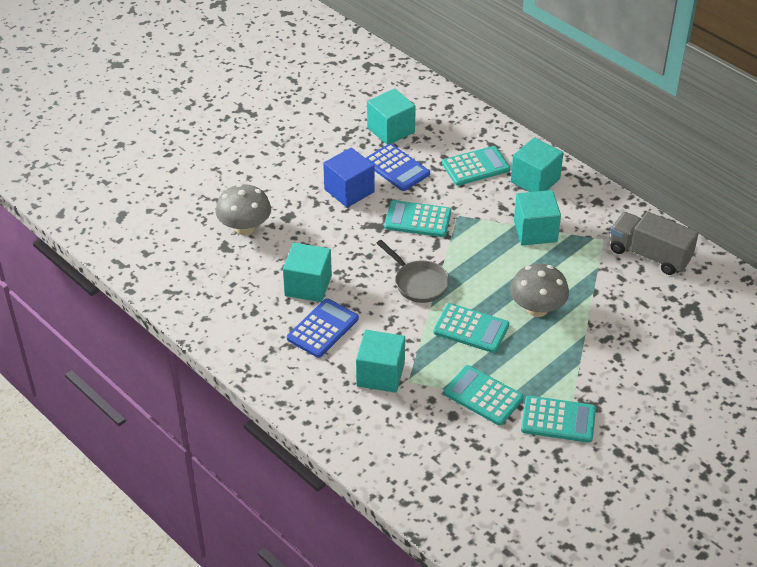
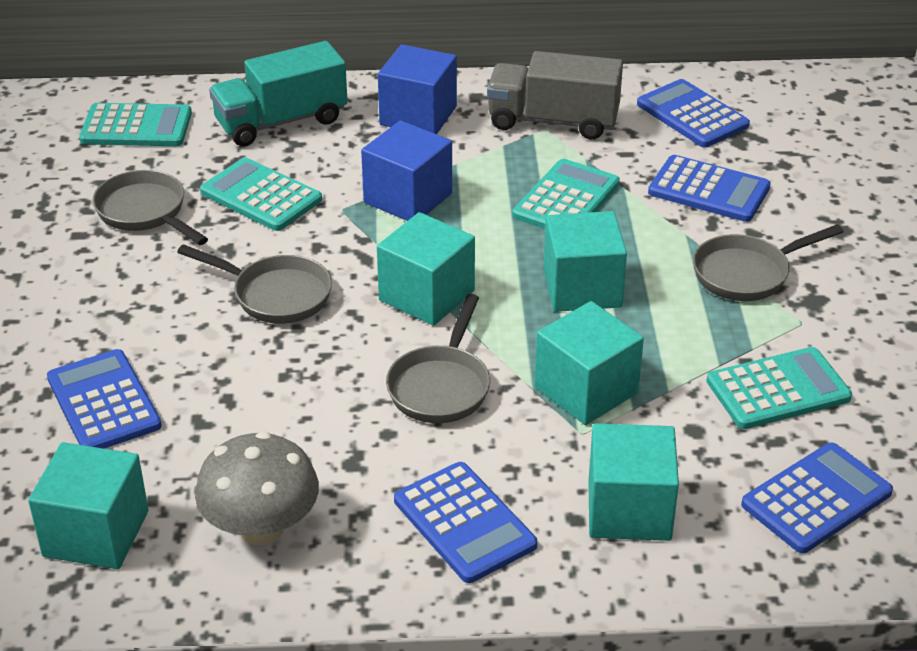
blue calculator: [287,298,359,358] [366,144,430,191] = 2 -> [47,349,162,449] [394,462,537,583] [637,79,750,147] [648,155,771,222] [741,443,893,553] = 5
blue cube: [323,147,375,208] = 1 -> [361,120,452,221] [378,44,457,134] = 2
grey mushroom: [216,184,271,235] [510,264,569,317] = 2 -> [195,431,319,545] = 1
grey pan: [376,240,449,303] = 1 -> [92,170,208,245] [177,244,332,324] [386,294,490,423] [693,224,844,301] = 4
turquoise calculator: [384,200,451,237] [434,303,509,353] [442,146,510,186] [443,365,524,425] [521,396,596,443] = 5 -> [79,103,192,146] [200,158,322,231] [512,159,620,229] [706,347,852,429] = 4
turquoise truck: none = 0 -> [209,41,348,146] = 1

